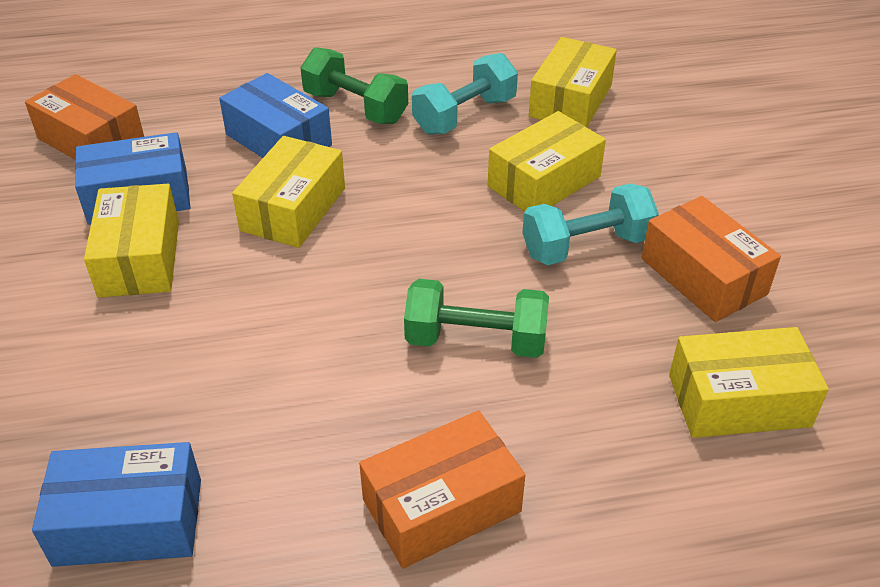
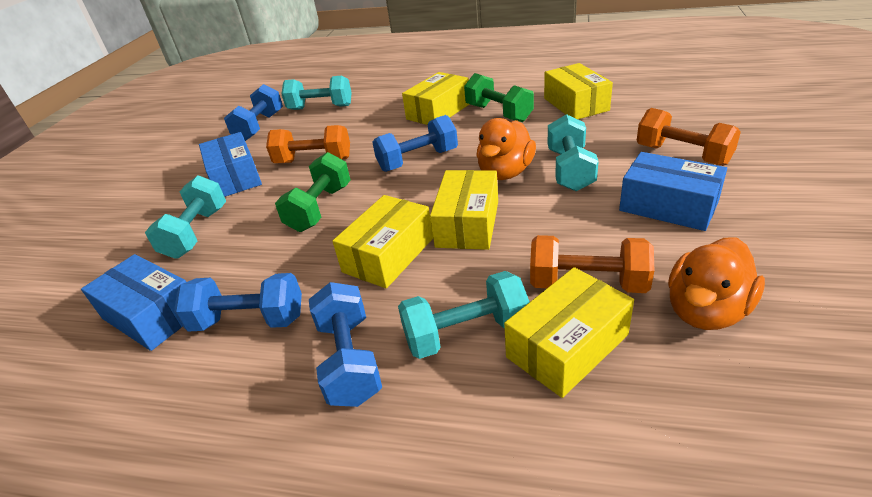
blue dumbbell: none = 0 -> [174,273,302,332] [224,84,283,141] [309,282,382,407] [372,115,458,172] = 4
orange box: [25,74,144,160] [359,410,525,568] [641,196,781,322] = 3 -> none = 0
orange duck: none = 0 -> [476,118,536,180] [668,237,765,330] = 2
orange dumbbell: none = 0 -> [266,125,350,163] [530,235,654,293] [636,108,741,166] = 3
turquoise dumbbell: [412,53,518,135] [522,183,659,265] = 2 -> [145,175,226,259] [281,76,352,110] [398,271,530,359] [548,114,599,191] = 4

